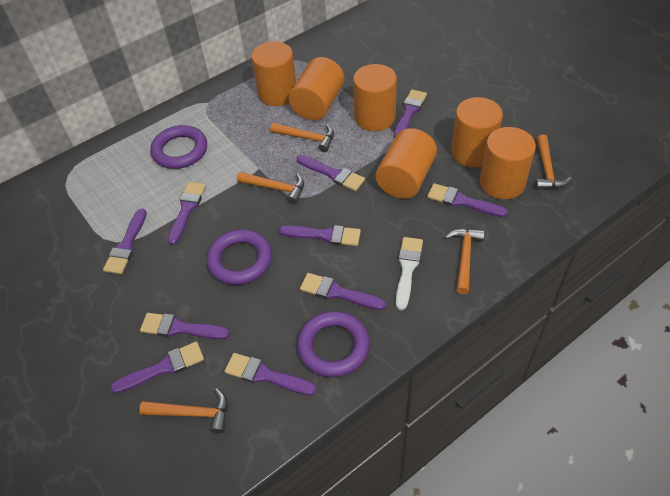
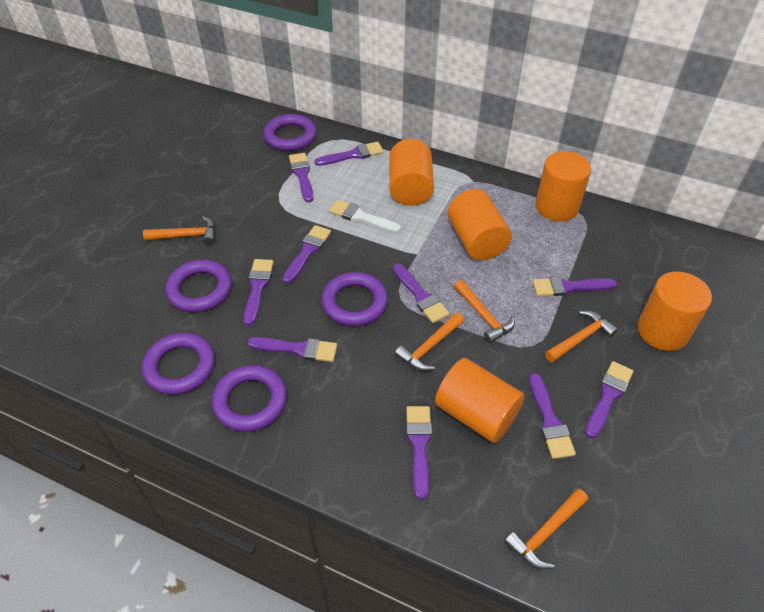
orange cylinder: [251,41,296,106] [289,57,345,120] [353,64,397,131] [376,128,437,199] [451,97,503,168] [480,127,536,199] = 6 -> [389,139,434,206] [435,358,525,443] [448,189,512,260] [535,151,591,221] [637,272,712,351] = 5
purple ring: [150,125,207,169] [207,229,272,285] [297,311,370,377] = 3 -> [142,333,215,395] [165,260,232,312] [212,365,287,432] [263,114,317,151] [321,272,388,326] = 5

